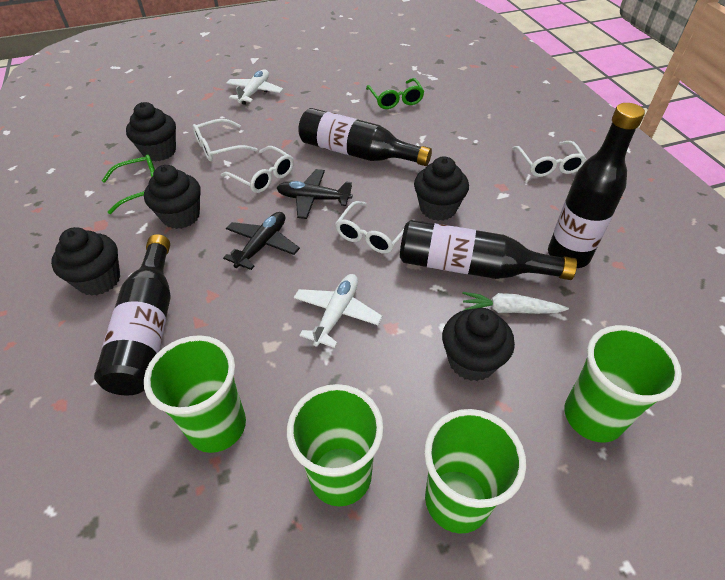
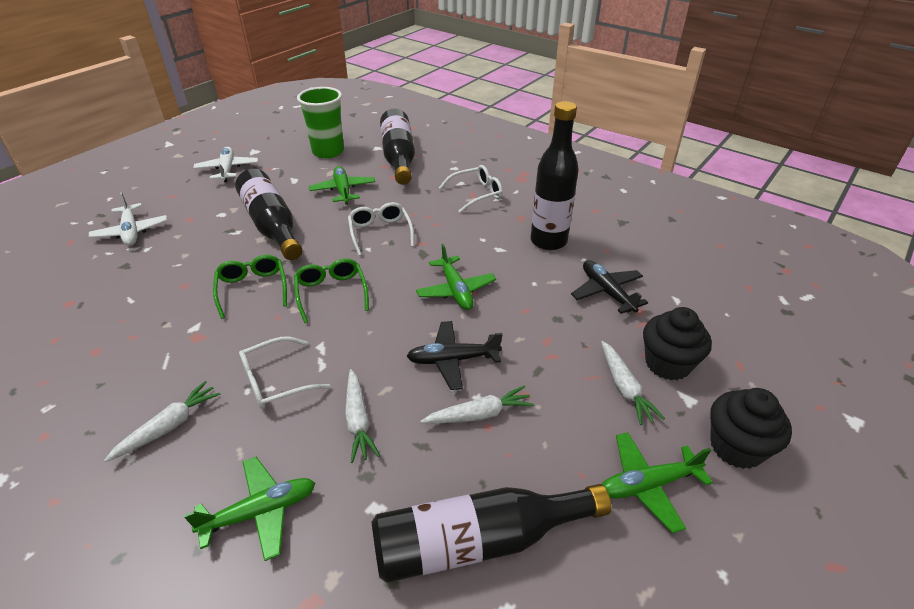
black cupcake: [51,227,120,296] [126,102,176,162] [144,165,201,229] [414,156,469,221] [442,308,515,381] = 5 -> [643,307,712,381] [710,388,792,469] = 2
green cup: [144,335,246,453] [287,384,384,506] [424,409,526,534] [564,325,682,442] = 4 -> [297,87,344,158] = 1
green plane: none = 0 -> [184,457,315,561] [309,166,375,204] [416,244,496,310] [602,432,713,533] = 4
white carrot: [462,292,569,314] = 1 -> [104,381,220,462] [345,369,380,463] [421,386,534,424] [601,341,665,425] = 4
white glasses: [192,119,258,161] [221,146,294,193] [335,201,416,254] [513,141,587,177] = 4 -> [239,337,331,409] [348,202,414,256] [439,165,503,213] = 3

